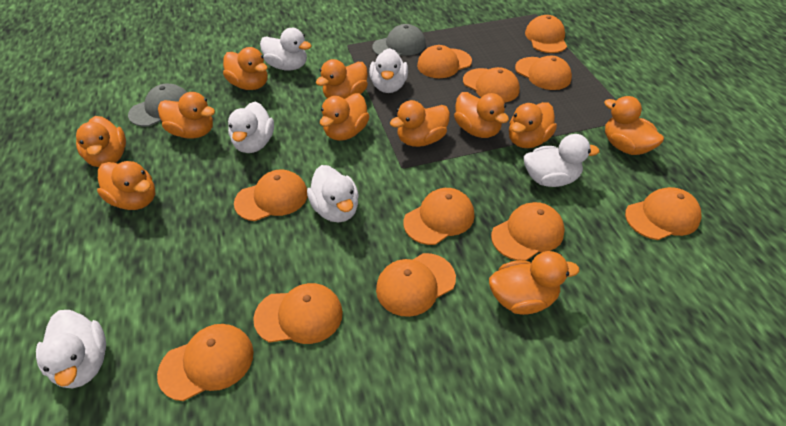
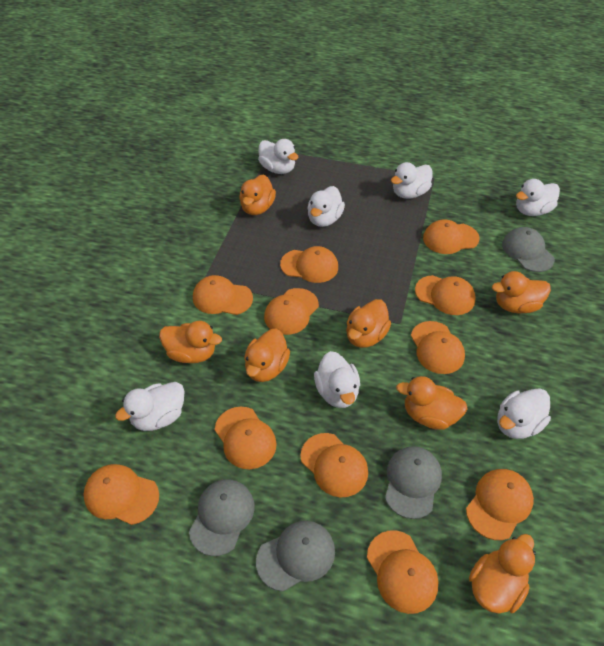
grey cap: [128,84,187,127] [372,24,426,56] = 2 -> [189,479,254,556] [256,521,335,592] [385,446,442,519] [502,227,555,272] = 4
orange duck: [76,116,126,167] [97,161,155,210] [158,92,215,139] [223,47,268,90] [316,59,368,99] [320,93,370,141] [390,100,450,147] [454,92,509,138] [489,251,579,315] [509,102,557,148] [604,96,664,155] = 11 -> [159,321,222,363] [239,174,276,215] [244,328,290,382] [346,299,391,348] [396,376,468,430] [469,534,536,614] [492,271,551,313] = 7
white duck: [36,310,106,389] [228,102,274,153] [260,28,312,71] [307,165,359,222] [369,48,408,93] [524,134,600,187] = 6 -> [115,382,184,431] [258,139,299,174] [307,186,345,227] [314,351,360,408] [391,162,432,199] [497,388,551,439] [516,179,560,216] = 7

